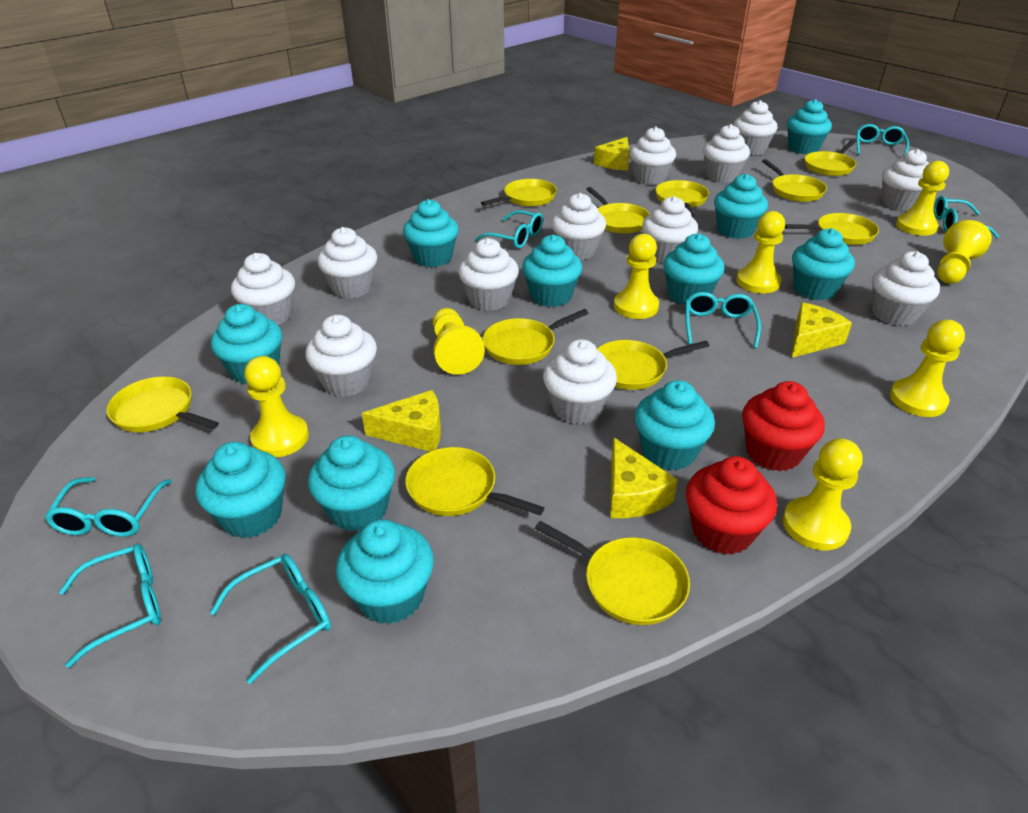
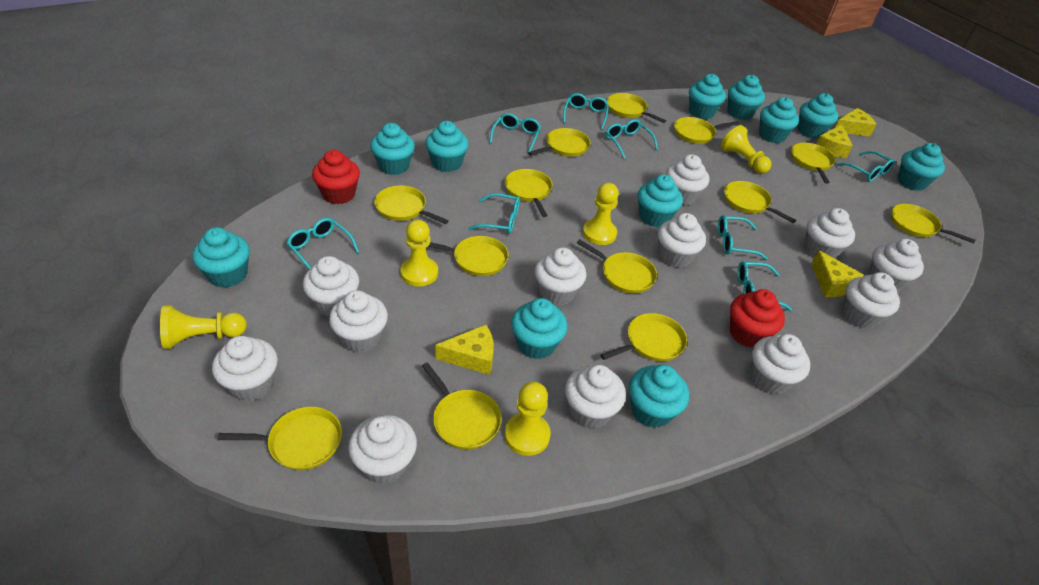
turquoise glasses: [44,477,172,537] [59,543,161,668] [210,554,331,684] [475,210,543,248] [685,292,761,348] [856,124,909,157] [934,196,999,238] = 7 -> [287,218,359,270] [468,193,520,234] [489,113,541,152] [563,93,609,130] [606,119,658,158] [718,216,768,260] [737,261,792,311] [836,151,895,182] = 8
yellow pan: [106,376,219,432] [405,447,544,516] [481,179,557,206] [483,309,589,365] [535,521,690,625] [586,187,650,234] [597,340,709,390] [655,180,709,217] [762,159,827,202] [785,213,879,245] [805,141,856,176] = 11 -> [218,407,342,470] [374,185,449,224] [422,362,502,450] [428,236,509,276] [505,169,553,217] [528,128,591,156] [577,239,657,294] [600,313,687,361] [607,93,666,123] [674,117,740,144] [724,181,796,223] [791,143,835,184] [891,204,975,243] = 13
yellow pawn: [244,356,309,457] [433,308,485,375] [614,234,659,319] [736,211,785,293] [783,438,863,550] [890,320,965,417] [896,161,949,236] [937,220,992,284] = 8 -> [160,305,247,349] [400,220,438,287] [504,382,551,456] [583,183,619,245] [721,125,771,174] = 5

